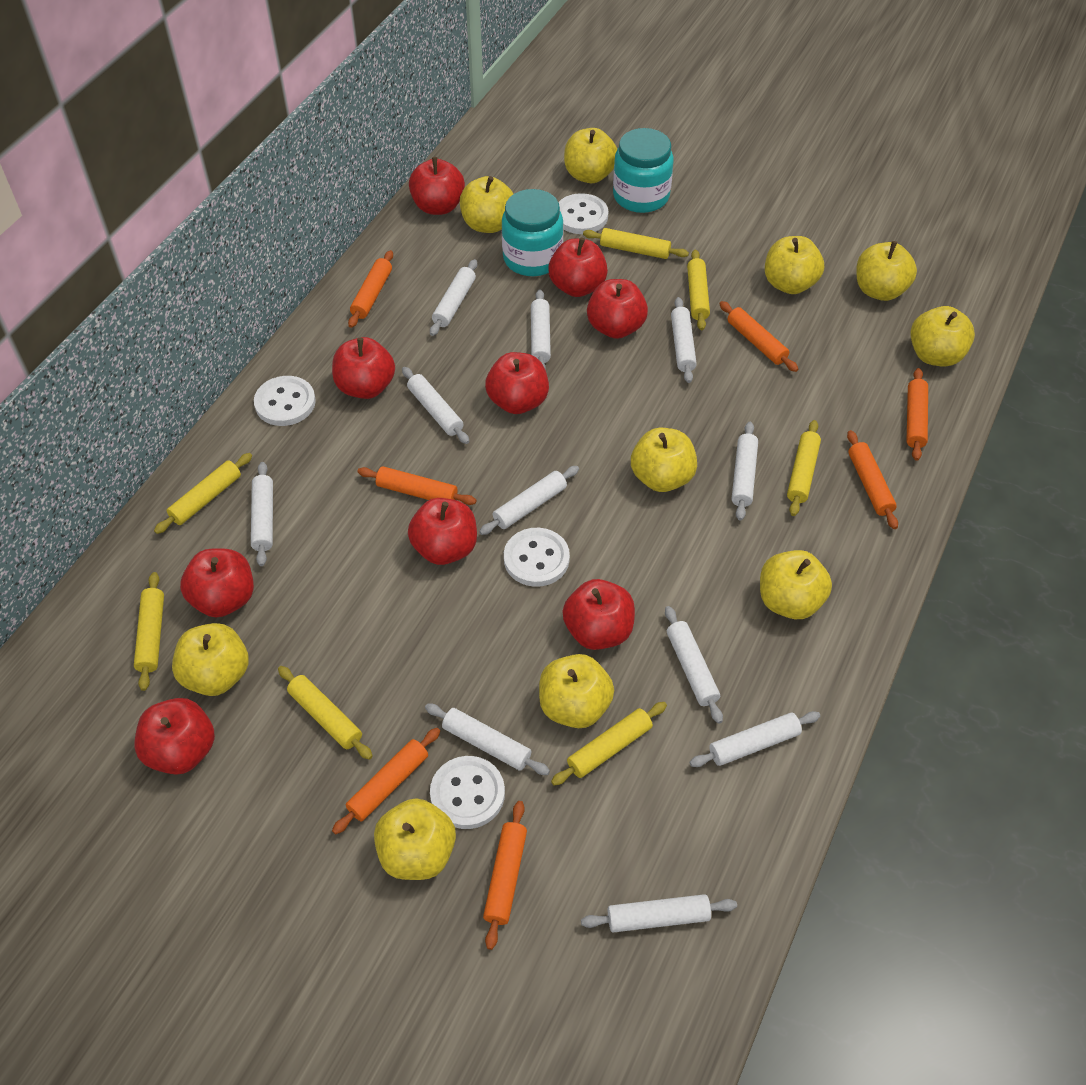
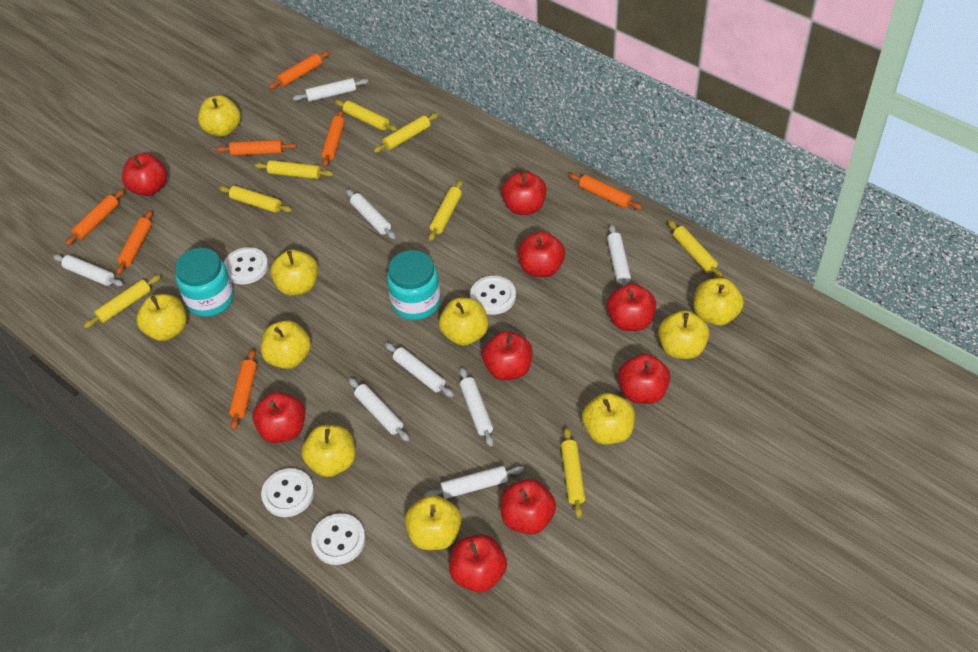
white rolling pin: [251,462,273,566] [402,367,469,444] [425,704,550,775] [430,259,477,336] [479,466,579,535] [531,289,551,370] [581,894,737,932] [665,606,723,724] [671,297,697,383] [690,711,820,767] [732,422,758,521] = 11 -> [53,254,123,287] [293,78,368,102] [346,189,396,239] [349,378,410,442] [385,343,454,397] [424,466,524,499] [460,367,494,447] [607,224,631,286] = 8
yellow rolling pin: [134,572,164,691] [154,453,252,534] [278,666,373,760] [551,702,667,785] [583,228,689,259] [687,250,710,330] [787,420,821,516] = 7 -> [84,275,161,328] [219,186,292,213] [254,160,334,179] [335,100,397,132] [374,113,439,153] [428,180,463,241] [561,428,585,518] [668,220,723,278] = 8

